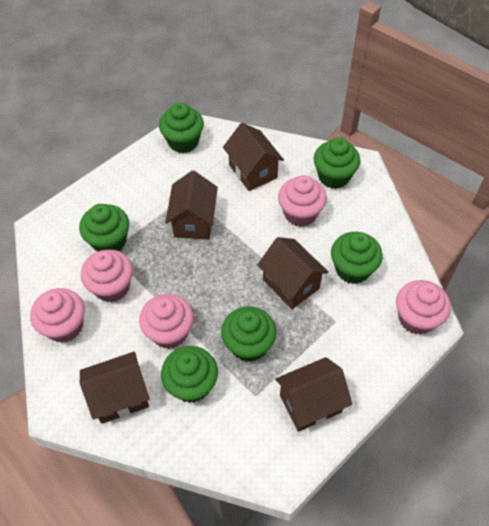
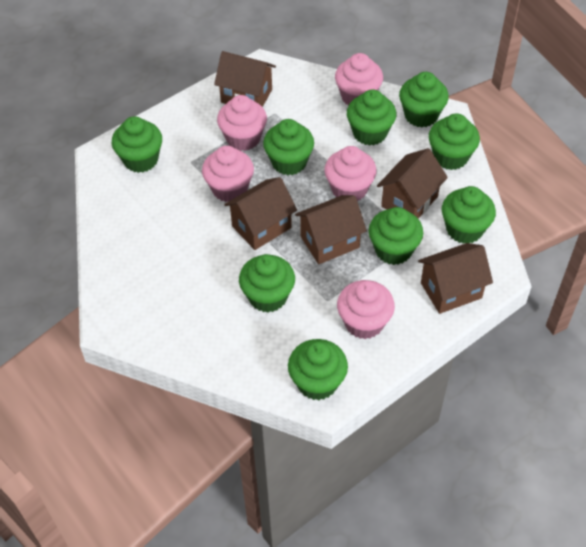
green cupcake: [79,204,129,252] [159,103,204,153] [161,346,218,403] [221,306,277,362] [314,138,360,189] [331,232,383,284] = 6 -> [112,116,162,173] [239,254,295,313] [263,119,314,175] [288,339,348,400] [347,90,396,146] [368,207,423,265] [399,72,449,127] [429,113,480,170] [442,186,496,244] = 9

